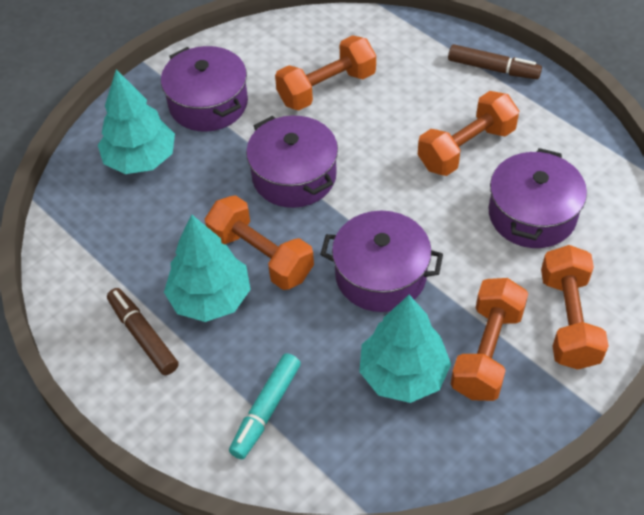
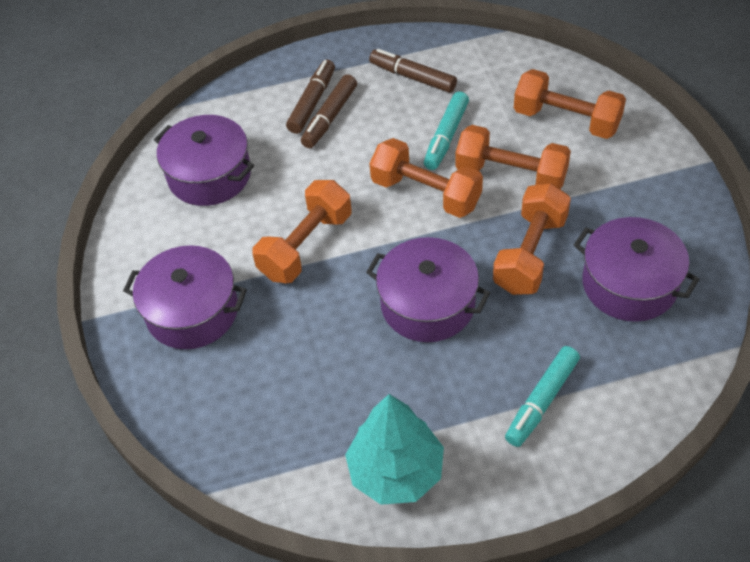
brown marker: [107,288,179,375] [448,44,542,79] = 2 -> [286,60,335,134] [301,74,357,148] [369,49,457,93] = 3
turquoise marker: [229,353,301,459] = 1 -> [424,92,469,170] [505,346,580,447] = 2
turquoise tree: [98,69,175,174] [164,214,251,322] [359,295,451,403] = 3 -> [345,394,444,505] = 1

